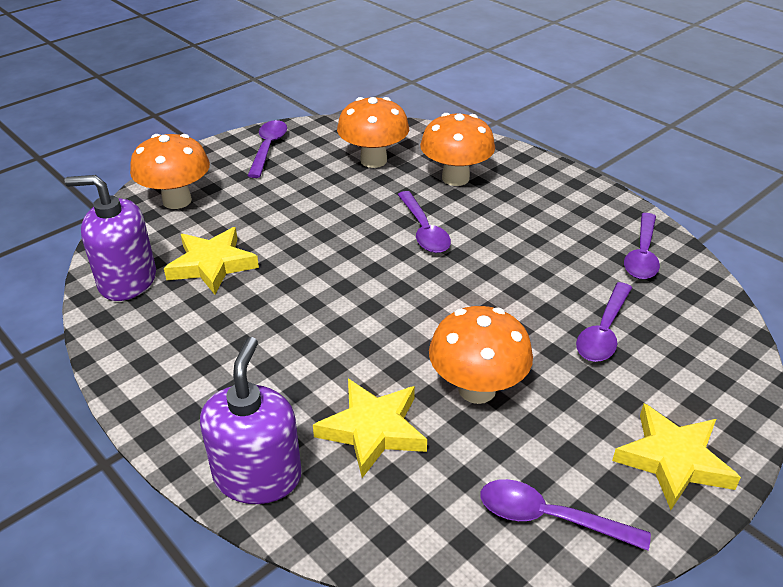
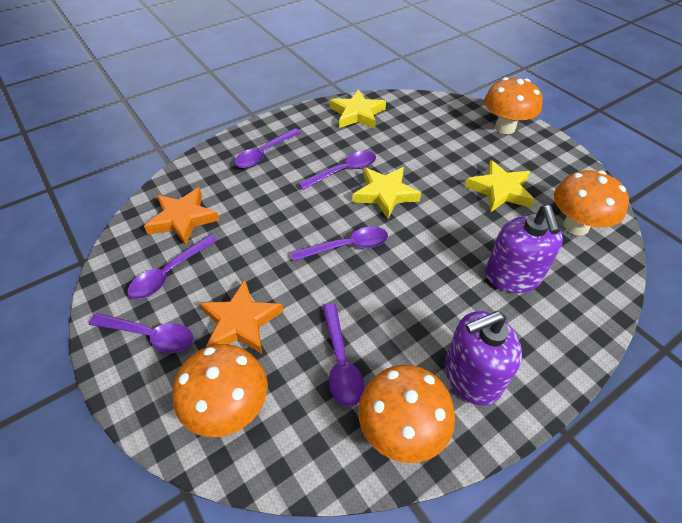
orange star: none = 0 -> [144,187,219,245] [200,280,283,354] = 2
purple spoon: [248,120,287,178] [397,191,451,253] [481,479,651,551] [576,282,632,362] [624,213,660,279] = 5 -> [89,313,194,353] [128,235,217,299] [234,128,301,168] [291,226,388,261] [298,151,376,190] [322,304,364,407] = 6

